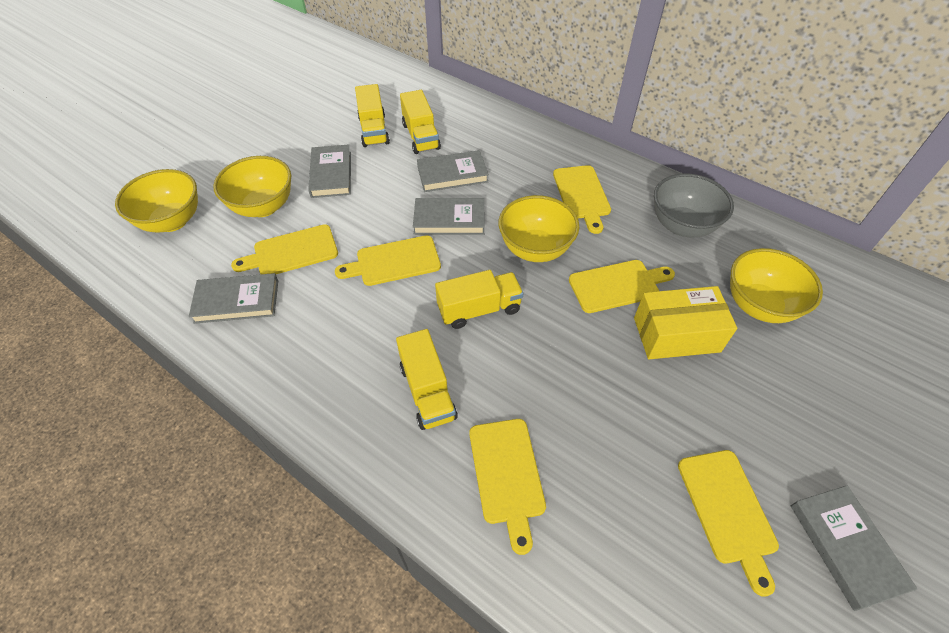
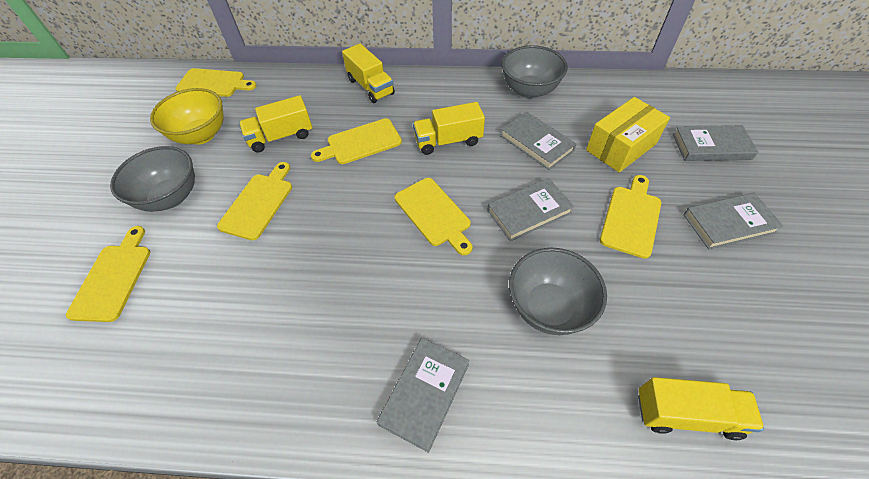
grey bowl: [654,173,734,238] = 1 -> [110,146,195,212] [502,45,568,99] [509,248,607,335] = 3
yellow bowl: [115,169,198,233] [213,156,291,217] [498,195,579,262] [730,248,823,323] = 4 -> [150,88,224,145] = 1

